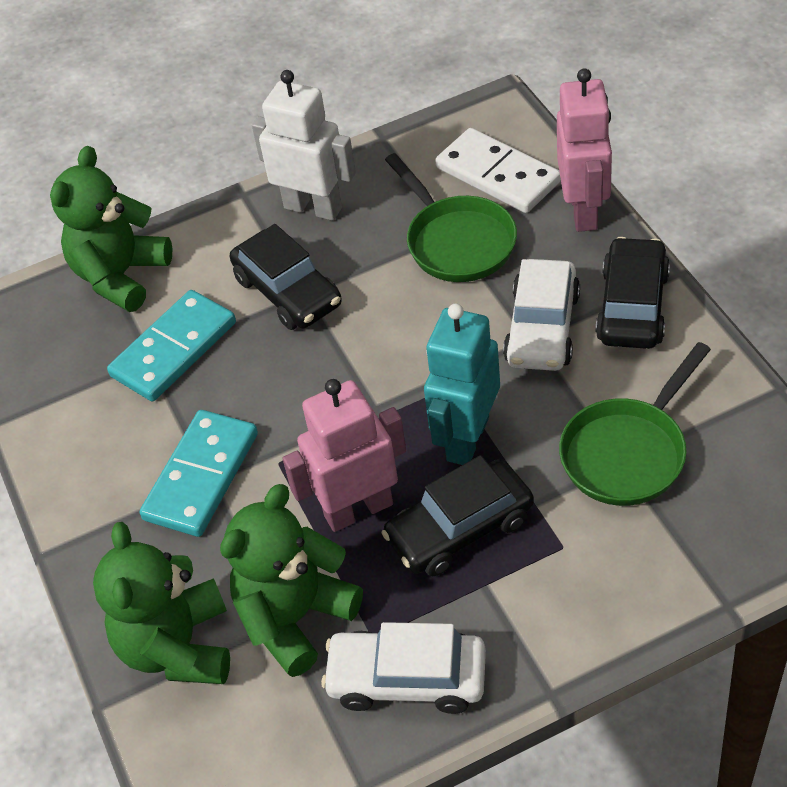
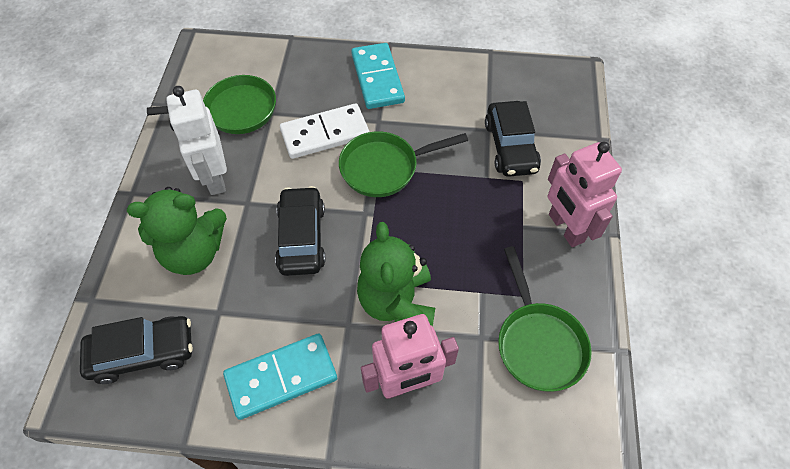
green pan: [385,153,517,282] [559,342,711,506] = 2 -> [147,75,276,134] [339,131,468,197] [498,246,592,392] = 3
green teddy bear: [50,146,173,312] [93,522,230,684] [220,484,363,677] = 3 -> [127,187,227,275] [357,222,435,326] = 2
turquoise robot: [424,303,500,465] = 1 -> none = 0
white car: [321,622,486,714] [503,259,580,371] = 2 -> none = 0

